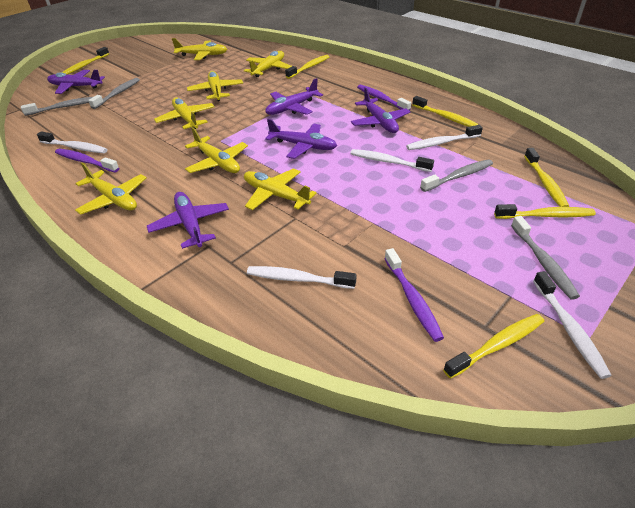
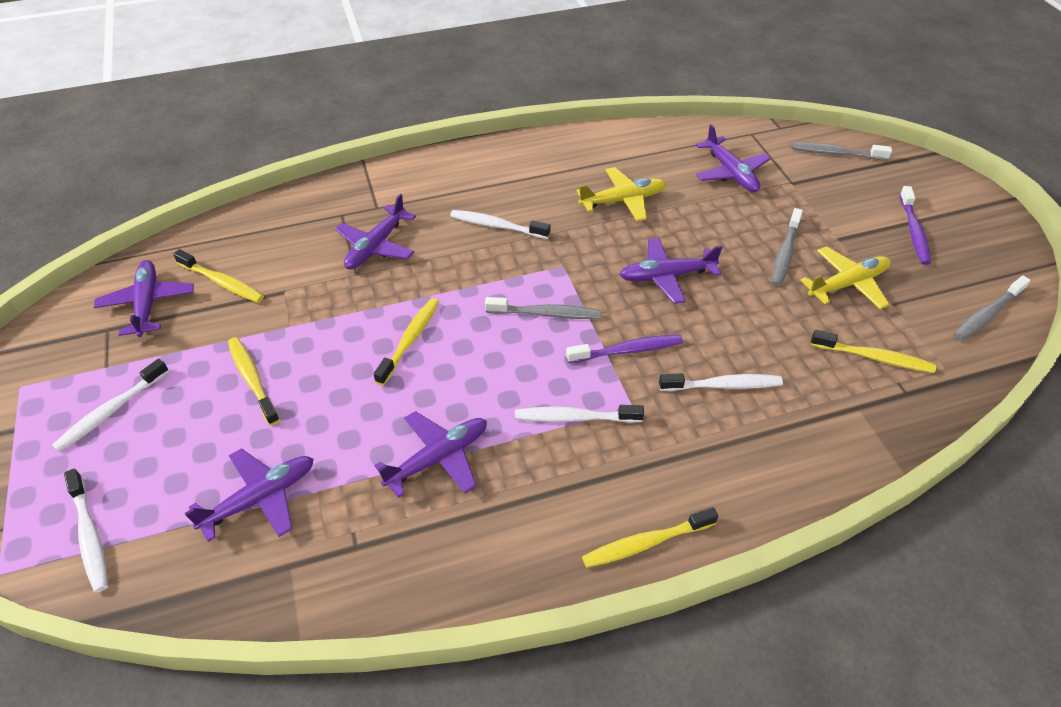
purple plane: [47,70,105,94] [147,192,229,249] [265,78,323,115] [265,119,337,159] [351,87,410,133] = 5 -> [94,260,194,337] [185,448,314,542] [335,194,416,269] [374,411,487,498] [619,238,722,304] [696,124,770,192] = 6
purple toothbrush: [55,149,119,172] [357,85,411,111] [384,248,444,342] = 3 -> [566,335,683,363] [899,186,931,265] = 2
yellow plane: [75,162,147,215] [154,97,215,129] [172,38,227,60] [185,127,248,173] [187,71,243,101] [244,51,292,77] [244,168,317,210] = 7 -> [576,167,666,221] [800,246,891,309] = 2
yellow toothbrush: [62,47,109,74] [285,55,329,79] [412,96,479,127] [443,314,544,379] [494,204,596,219] [524,148,569,207] = 6 -> [173,249,264,303] [228,337,280,426] [374,298,439,385] [582,507,719,568] [811,330,936,373] = 5

